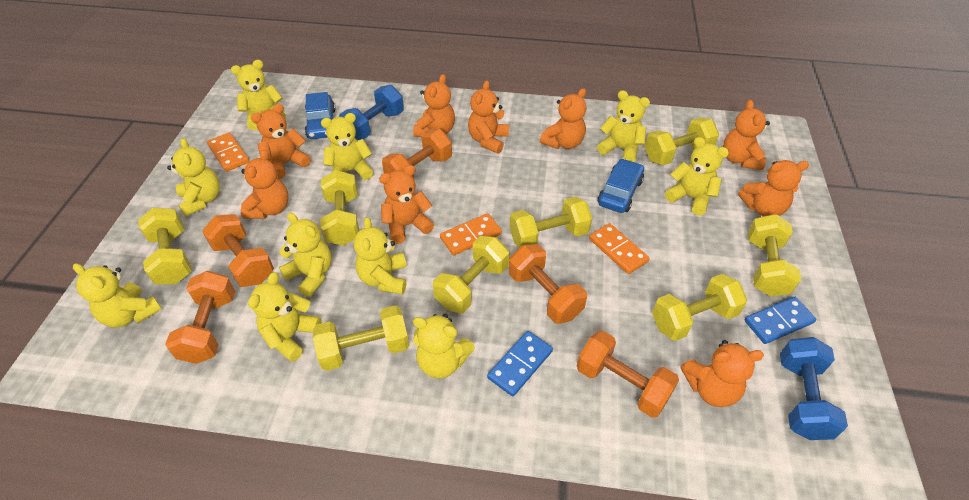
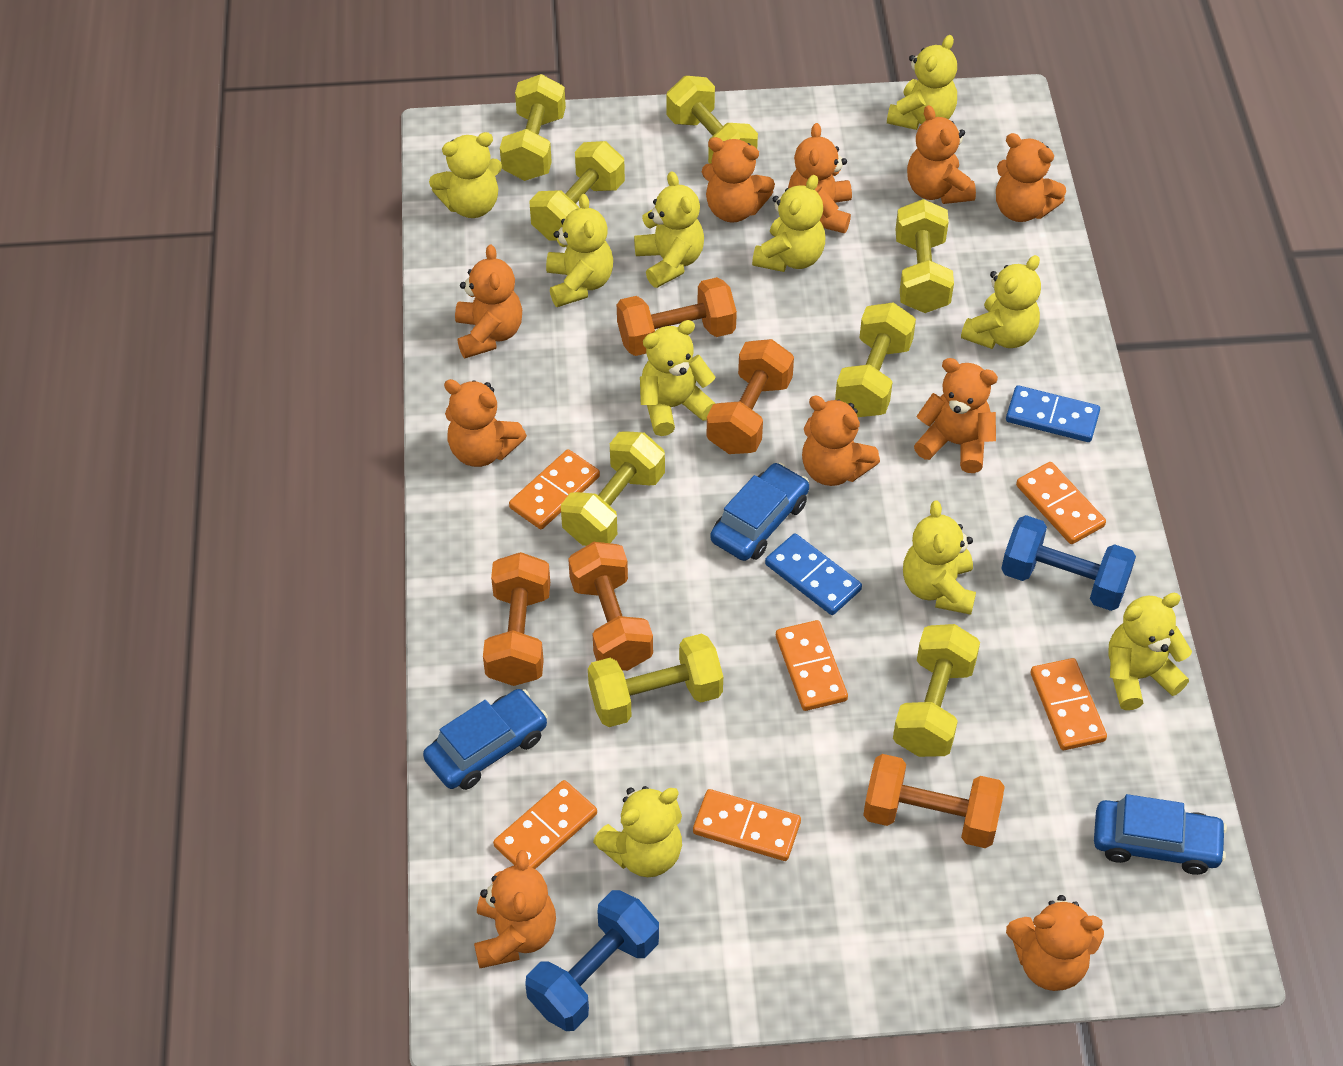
blue car: [305,92,336,139] [598,159,644,213] = 2 -> [423,689,548,790] [710,463,809,561] [1094,794,1227,875] = 3
orange domino: [207,133,249,172] [440,213,502,255] [589,223,650,274] = 3 -> [493,780,597,869] [509,449,600,529] [693,789,801,861] [776,620,848,711] [1016,462,1106,544] [1030,658,1107,750] = 6
orange teddy bear: [241,149,288,219] [251,103,311,179] [379,165,434,244] [413,74,455,137] [468,81,509,154] [540,88,586,149] [680,340,764,407] [723,100,770,170] [738,160,809,217] = 9 -> [444,379,527,467] [455,244,522,358] [474,850,556,968] [702,137,775,223] [788,123,852,233] [802,396,880,486] [907,105,976,204] [914,358,998,473] [996,133,1066,222] [1006,895,1104,991] = 10

